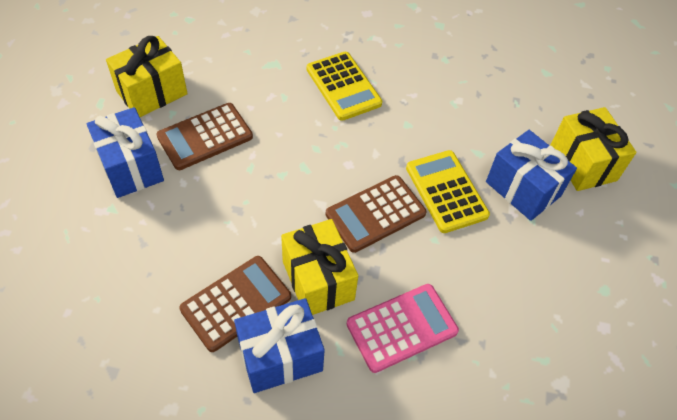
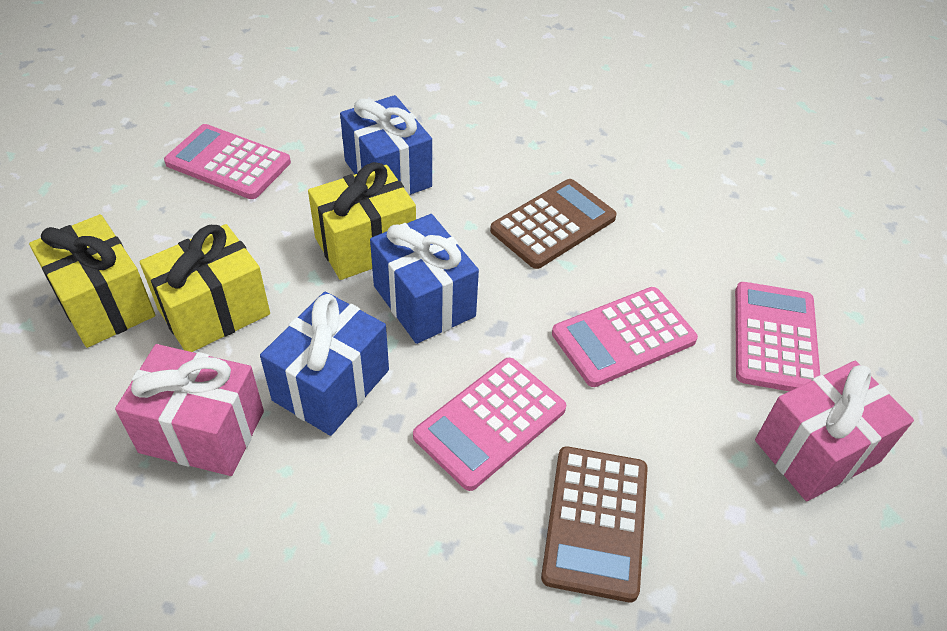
brown calculator: [156,103,253,170] [179,256,291,352] [326,175,427,253] = 3 -> [490,179,617,269] [541,446,648,602] = 2
pink calculator: [346,284,459,373] = 1 -> [164,124,291,199] [413,358,566,491] [552,287,698,387] [735,282,820,391] = 4
pink gift: none = 0 -> [115,344,264,476] [755,361,914,501] = 2
yellow calculator: [307,52,382,121] [406,150,490,233] = 2 -> none = 0

